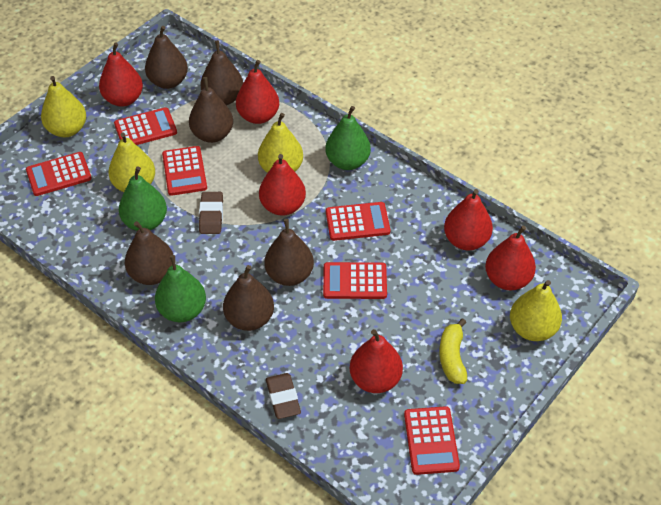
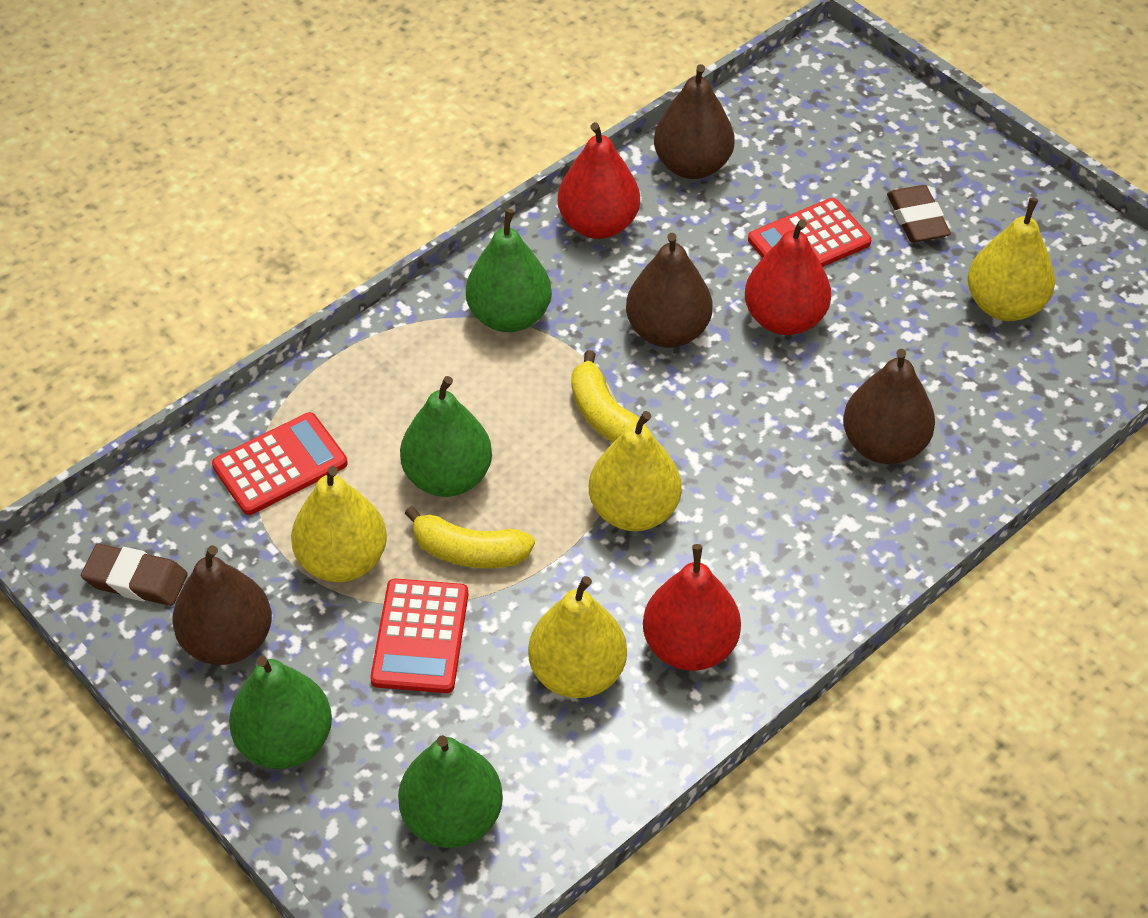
brown pear: [125,221,173,285] [145,26,188,89] [189,77,233,143] [200,40,243,105] [223,265,274,331] [265,219,314,286] = 6 -> [172,545,272,665] [626,233,712,348] [654,64,735,179] [843,349,935,464] = 4
green pear: [119,166,167,231] [155,255,206,322] [325,106,371,170] = 3 -> [229,656,332,769] [398,735,503,848] [400,376,492,497] [466,209,552,332] = 4
red calculator: [26,152,92,196] [114,107,177,145] [162,146,207,196] [323,262,387,299] [326,202,390,241] [404,406,460,475] = 6 -> [212,412,348,515] [370,578,469,693] [748,198,872,267] = 3
red pear: [99,42,143,107] [236,60,279,124] [259,154,306,216] [350,329,403,393] [444,189,493,250] [485,226,536,290] = 6 -> [558,122,640,239] [643,544,741,671] [745,219,831,335] = 3
yellow banana: [439,318,467,384] = 1 -> [404,506,535,568] [571,350,646,443] = 2

